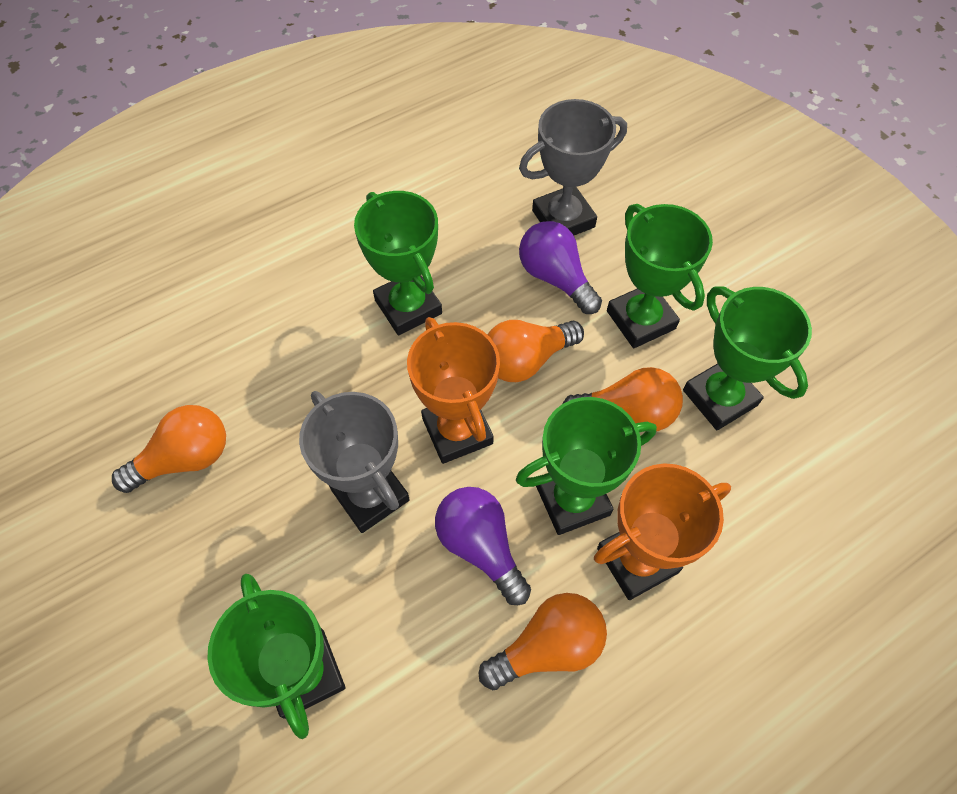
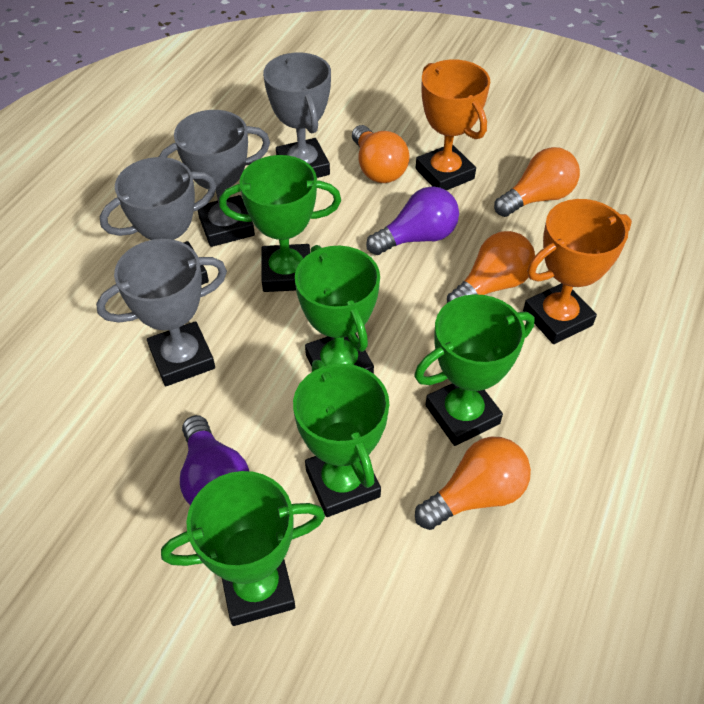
grey trophy: [299,391,410,533] [519,99,627,235] = 2 -> [96,239,227,386] [100,157,217,285] [159,110,270,247] [263,53,331,178] = 4

